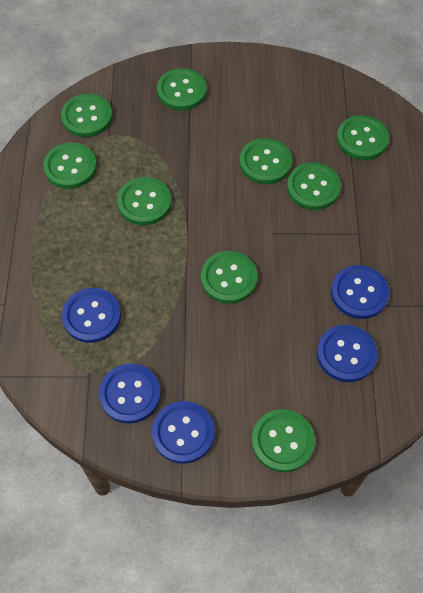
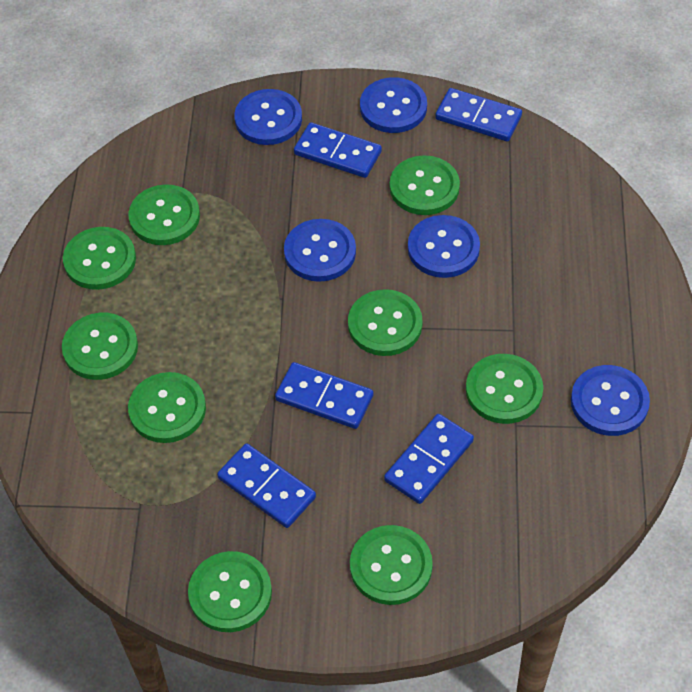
blue domino: none = 0 -> [217,443,316,528] [275,362,374,429] [294,122,382,178] [384,414,474,504] [435,88,522,142] = 5

